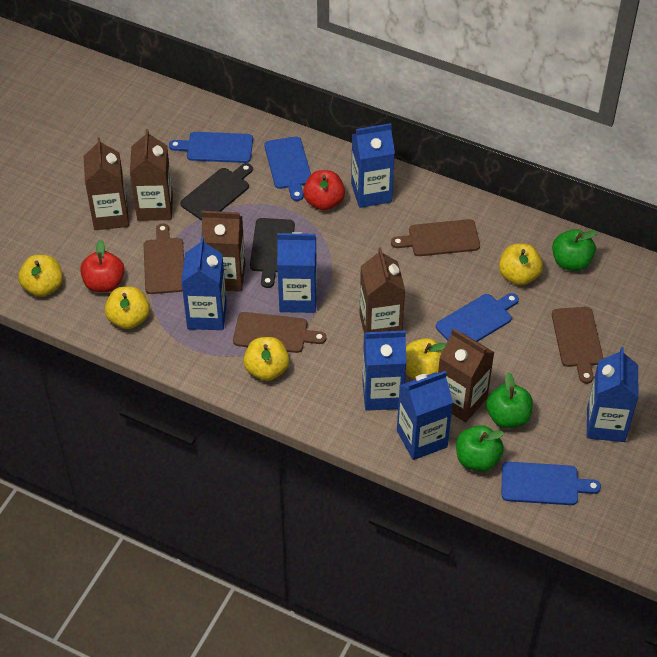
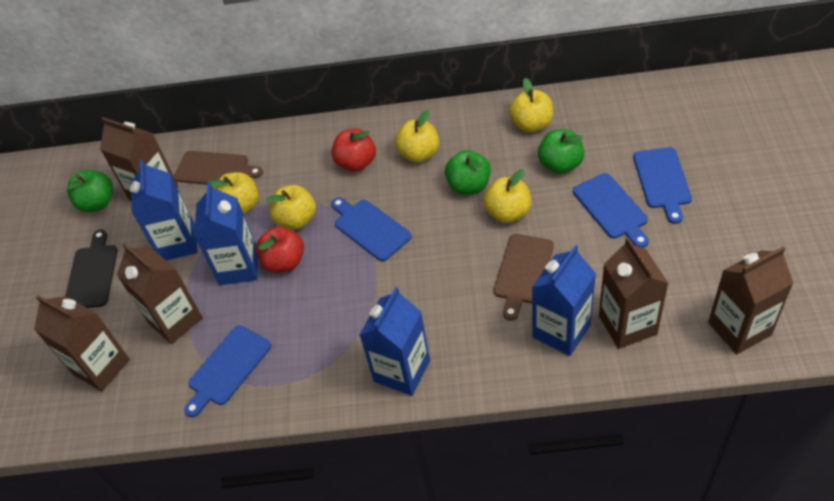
black cutting board: [180,163,253,221] [250,218,295,288] = 2 -> [65,230,118,308] = 1
blue carton: [181,237,227,330] [277,232,317,313] [351,123,395,208] [362,330,406,411] [397,371,453,460] [587,347,638,442] = 6 -> [130,159,198,260] [194,183,258,285] [359,287,430,396] [532,245,596,356] = 4
brown cutting board: [144,223,184,294] [233,312,326,353] [391,219,480,256] [552,307,603,384] = 4 -> [174,151,263,185] [494,234,554,320] = 2

